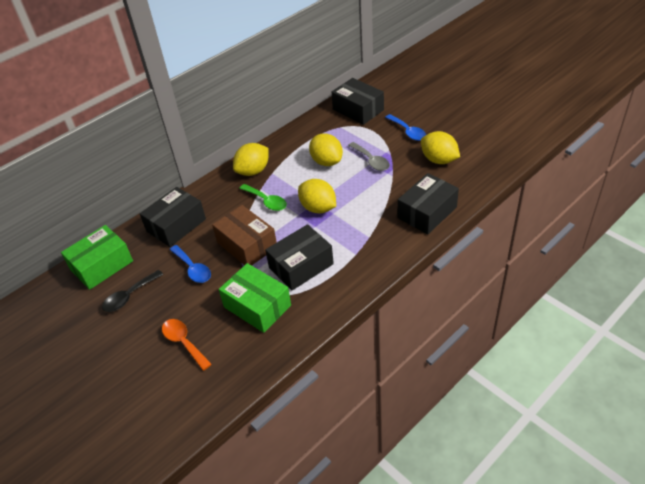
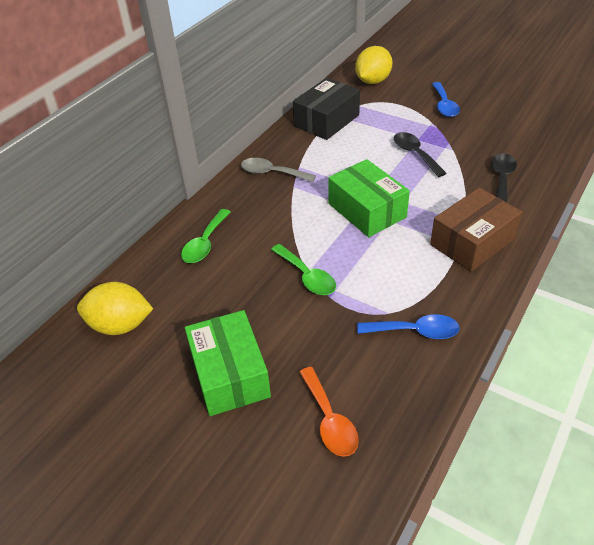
black box: [140,187,206,247] [265,224,334,290] [332,78,384,125] [398,173,459,235] = 4 -> [293,78,360,140] = 1
black spoon: [102,270,164,312] = 1 -> [394,132,447,177] [491,153,517,203] = 2
green spoon: [239,184,287,211] = 1 -> [181,209,230,263] [271,244,336,295] = 2
yellow lemon: [233,143,269,176] [298,179,336,213] [309,133,343,166] [421,131,460,164] = 4 -> [77,282,153,335] [355,46,392,84] = 2

